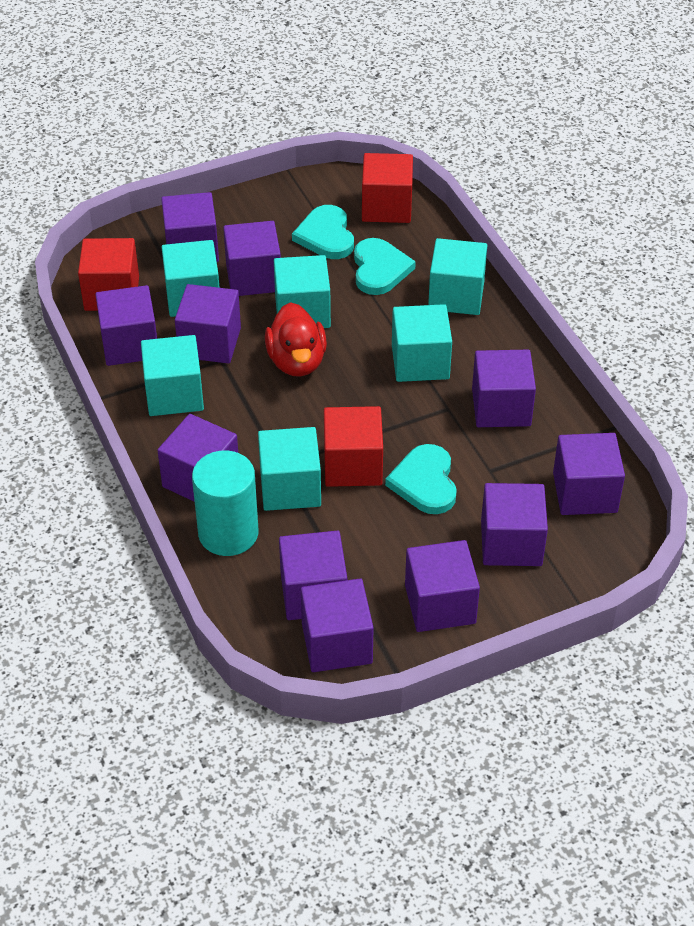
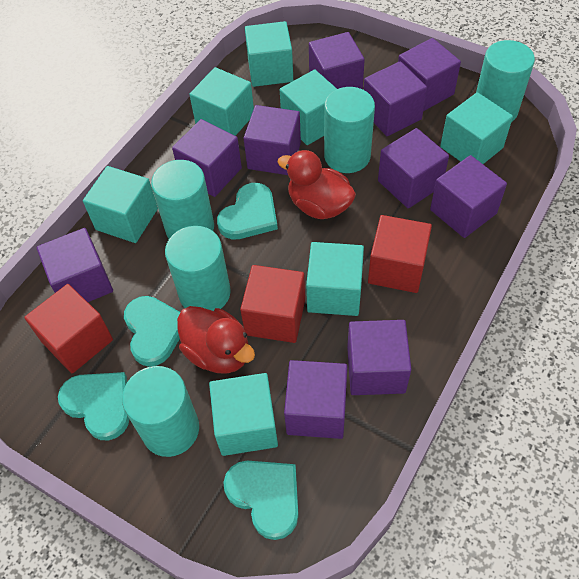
purple cube: [95,285,157,366] [157,414,238,502] [161,192,219,262] [175,284,241,364] [223,221,281,296] [279,531,347,620] [301,579,374,672] [405,540,480,632] [472,350,536,427] [481,483,548,566] [553,433,625,515] = 11 -> [37,228,113,302] [172,119,242,197] [244,105,301,175] [284,360,347,439] [309,32,365,89] [347,320,412,395] [364,61,427,136] [378,128,449,208] [398,38,461,111] [430,155,507,238] = 10
red duck: [265,302,327,377] = 1 -> [177,306,255,374] [277,150,356,219] = 2
turquoise cube: [141,335,204,416] [162,240,220,317] [258,427,321,511] [274,255,331,328] [392,304,452,382] [428,238,487,315] = 6 -> [83,166,158,243] [189,67,254,136] [209,373,278,456] [245,21,293,87] [280,70,337,145] [306,242,364,316] [440,92,513,164] = 7
turquoise cylinder: [192,450,259,556] = 1 -> [122,366,199,457] [151,160,214,238] [165,226,231,311] [324,87,375,173] [476,40,535,121] = 5
turquoise heart: [292,205,354,259] [354,238,416,295] [385,444,457,514] = 3 -> [58,372,129,441] [124,296,180,367] [217,183,278,240] [223,461,298,540] = 4

